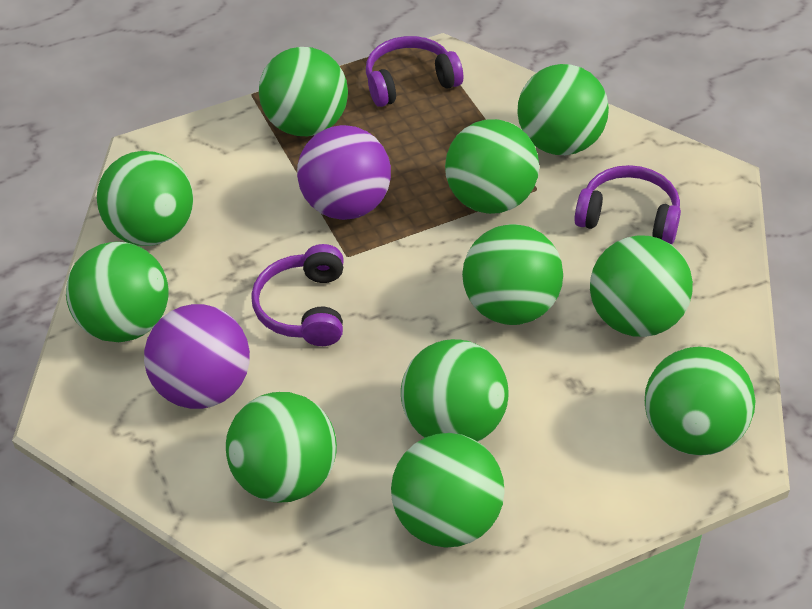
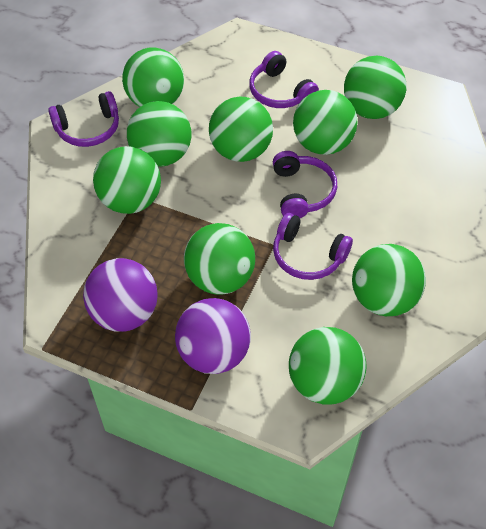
green ball: [66,242,169,342] [97,151,193,246] [226,392,337,502] [259,47,348,136] [391,433,505,548] [401,339,509,442] [445,119,539,214] [462,224,563,325] [517,64,609,155] [590,235,693,337] [645,346,755,456] = 11 -> [93,146,161,214] [122,47,184,107] [127,101,191,167] [184,223,255,295] [209,97,273,162] [289,327,366,405] [293,90,357,155] [344,56,407,119] [352,244,426,316] = 9
purple headphones: [251,244,344,346] [366,36,463,107] [574,165,681,244] = 3 -> [48,91,119,147] [249,51,319,108] [273,151,337,218] [273,213,353,280] = 4

